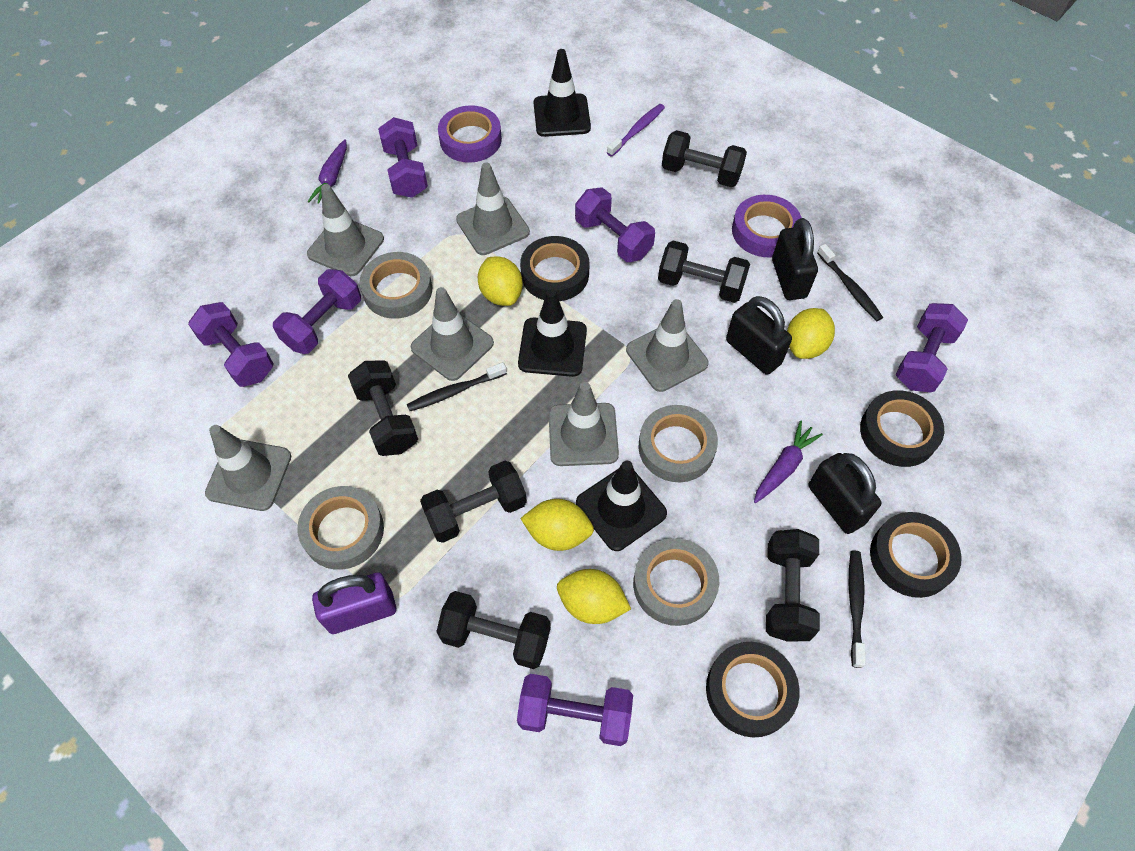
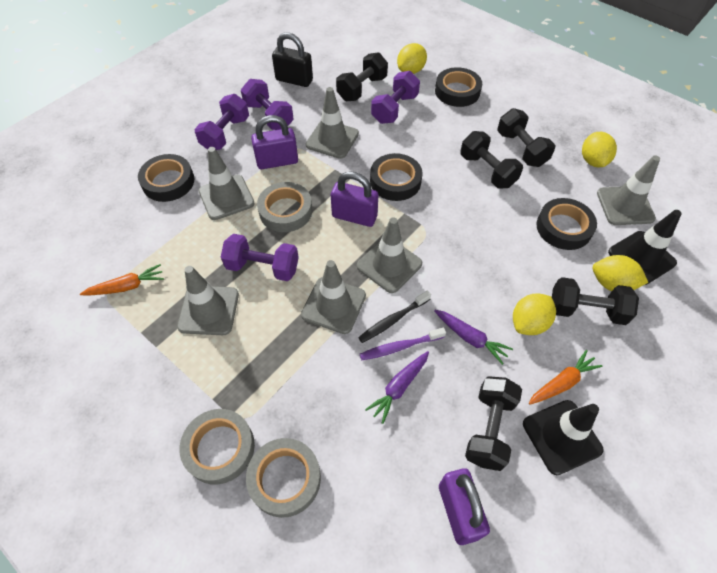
black dumbbell: [348,360,418,456] [420,461,527,543] [436,591,551,669] [658,240,750,303] [662,130,747,187] [766,529,820,642] = 6 -> [336,52,388,101] [460,131,523,188] [465,376,522,471] [497,108,555,167] [552,277,639,325] = 5
black padlock: [726,296,792,375] [772,218,818,300] [809,453,882,534] = 3 -> [272,32,313,87] = 1
black toothbrush: [407,362,507,411] [817,244,883,321] [849,550,866,668] = 3 -> [358,291,431,343] = 1
black traffic cone: [518,289,587,377] [534,49,591,137] [576,461,667,551] = 3 -> [523,400,603,475] [608,210,682,285] = 2
grey tape: [297,486,384,570] [360,252,432,319] [633,538,719,626] [639,405,718,482] = 4 -> [180,409,255,485] [246,438,321,518] [257,182,312,232] = 3
orange carrot: none = 0 -> [80,264,164,295] [528,350,602,405] = 2
purple dumbbell: [188,302,274,387] [273,269,361,354] [378,117,428,198] [517,674,633,746] [575,187,655,262] [896,303,968,392] = 6 -> [194,94,249,150] [221,234,299,281] [241,79,294,130] [371,71,420,124] = 4
purple padlock: [312,573,396,634] = 1 -> [251,115,298,169] [331,171,378,227] [439,468,490,545] = 3
purple tape: [438,105,502,163] [732,195,802,257] = 2 -> none = 0

